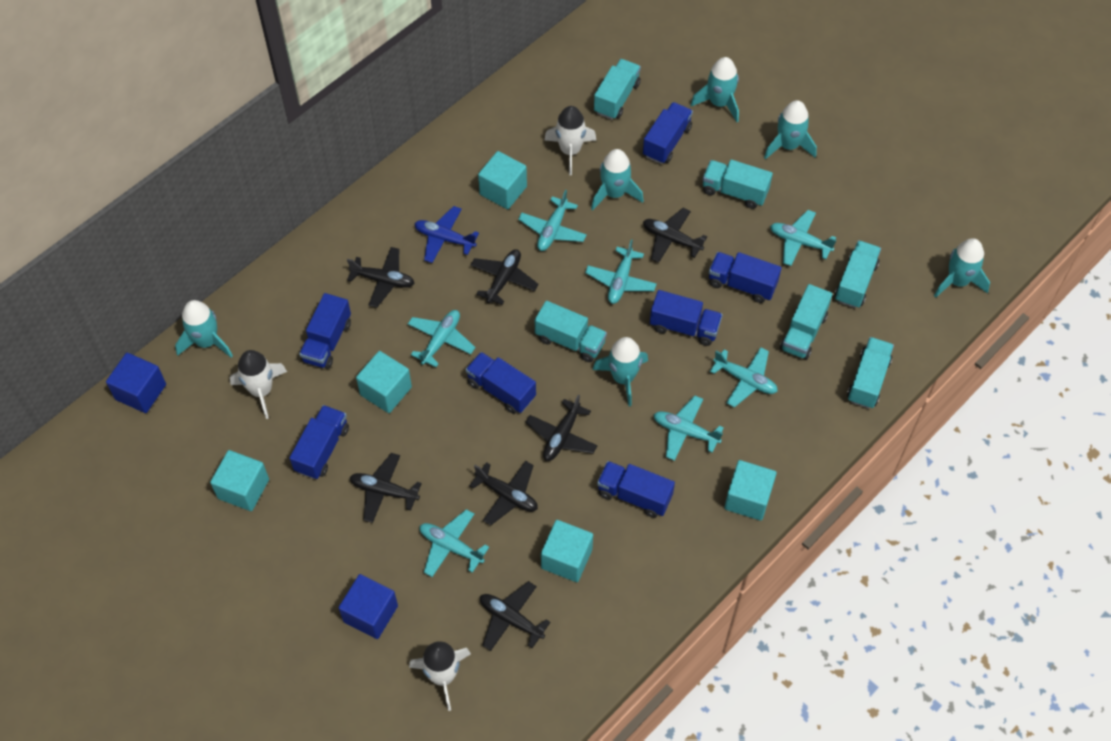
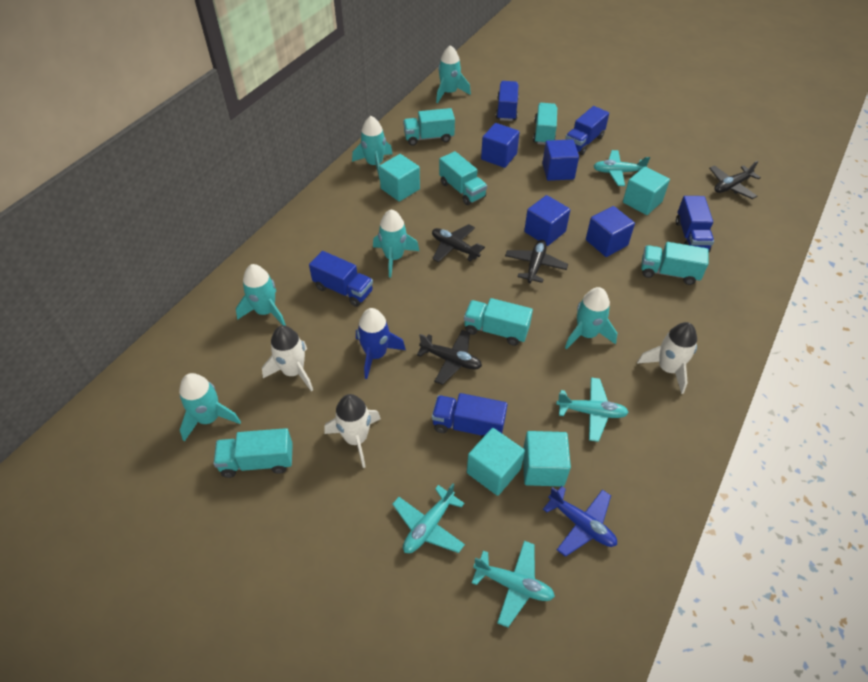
black plane: [347,247,414,308] [350,453,422,523] [469,461,538,525] [470,249,539,305] [480,581,551,651] [525,395,598,461] [643,208,707,263] = 7 -> [417,330,482,385] [432,224,485,262] [505,240,568,284] [709,161,761,199] = 4
blue cube: [106,353,166,413] [339,574,398,639] = 2 -> [481,123,520,168] [524,195,570,246] [542,139,579,181] [586,206,635,257] = 4
blue rocket: none = 0 -> [356,308,406,379] = 1
blue truck: [289,405,349,479] [299,293,351,369] [466,352,536,414] [597,461,675,518] [643,102,693,164] [650,290,723,346] [709,252,782,303] = 7 -> [309,251,373,307] [432,393,507,439] [496,81,519,121] [565,106,609,155] [676,196,714,252] = 5
turquoise cube: [210,450,269,511] [356,351,412,413] [478,151,527,209] [541,520,593,582] [724,460,777,521] = 5 -> [379,154,420,202] [467,428,525,496] [523,431,571,487] [623,166,670,215] = 4
turquoise plane: [408,310,475,367] [420,509,489,577] [518,190,587,251] [585,239,657,304] [654,396,724,461] [710,347,778,408] [770,210,837,266] = 7 -> [392,484,465,553] [472,541,555,628] [556,377,629,442] [593,150,650,186] = 4

